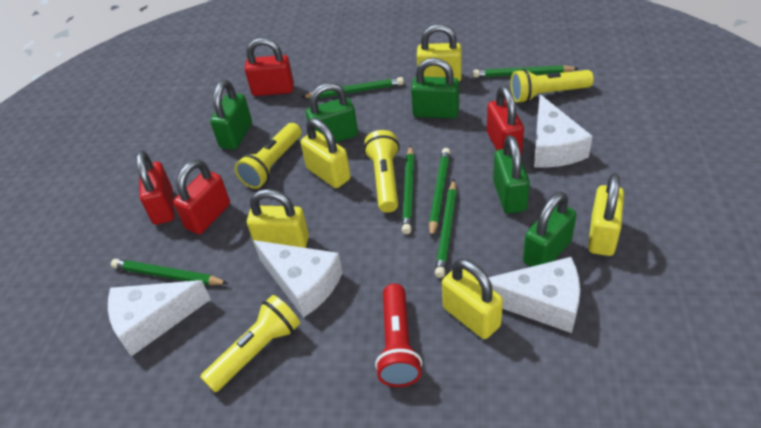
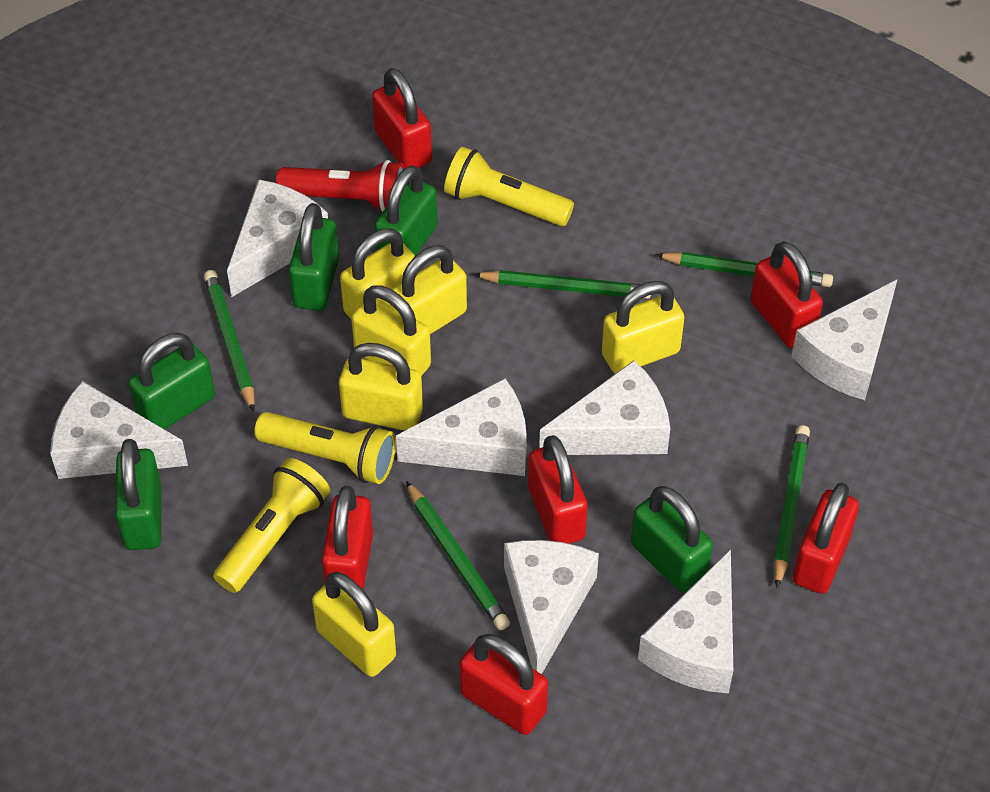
green pencil: [111,259,229,285] [302,77,404,98] [402,145,414,234] [429,148,450,238] [435,180,457,278] [473,65,579,78] = 6 -> [204,270,255,412] [406,481,510,630] [473,270,651,299] [655,252,833,287] [774,425,810,588] = 5
red padlock: [136,150,174,225] [173,159,230,234] [245,38,294,96] [487,85,524,154] = 4 -> [322,486,373,589] [372,68,432,168] [460,634,548,735] [528,435,588,544] [751,241,823,348] [793,482,859,594] = 6
white cheese: [108,280,211,357] [253,240,343,318] [488,257,580,333] [534,94,593,168] = 4 -> [50,381,188,479] [227,179,328,297] [396,378,527,476] [504,540,599,674] [539,360,670,455] [638,549,733,694] [792,280,897,400] = 7
yellow flashlight: [200,295,300,392] [235,123,302,189] [364,130,400,213] [510,69,594,103] = 4 -> [213,458,330,593] [254,412,396,484] [444,147,574,226] = 3
yellow padlock: [247,189,309,248] [301,118,351,188] [417,24,462,82] [442,258,503,339] [588,173,624,256] = 5 -> [312,572,396,677] [339,343,423,431] [340,228,415,318] [351,285,431,376] [390,245,467,334] [602,281,684,374] = 6

